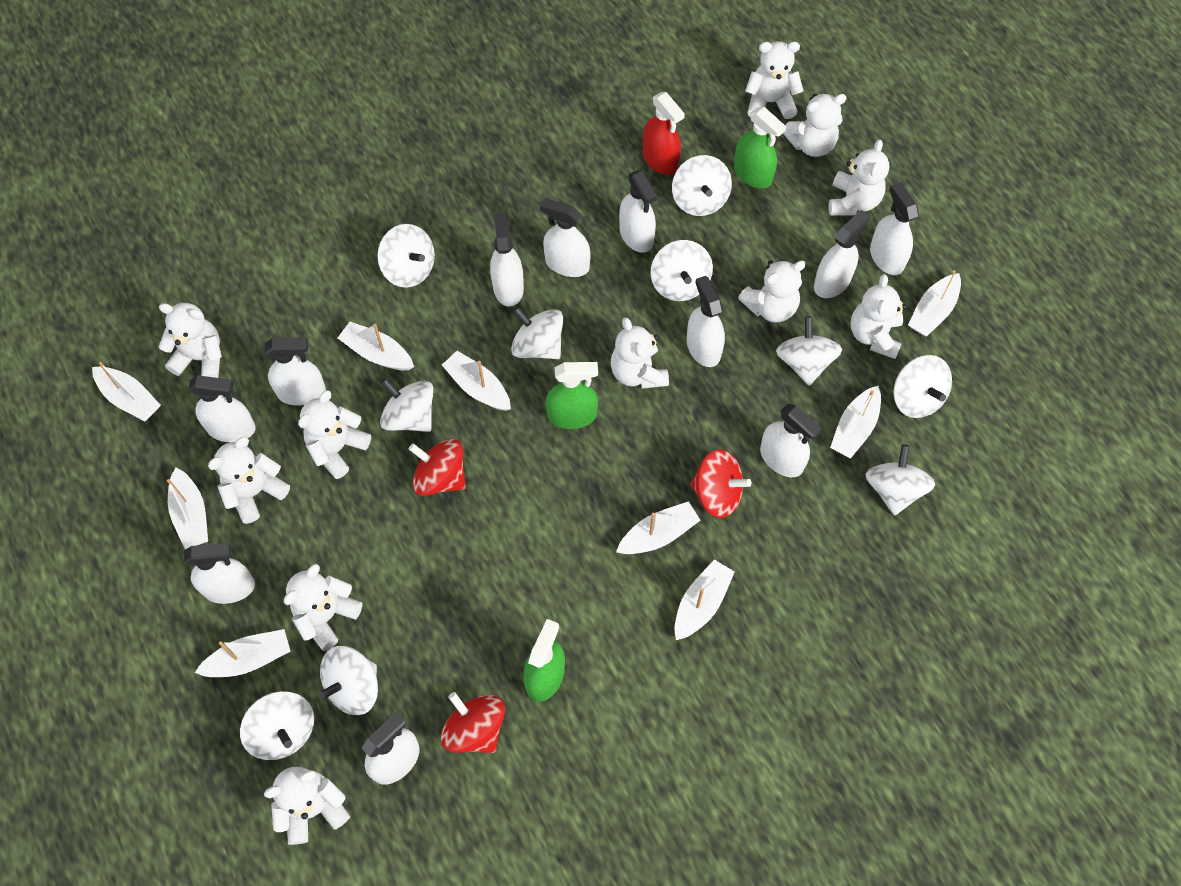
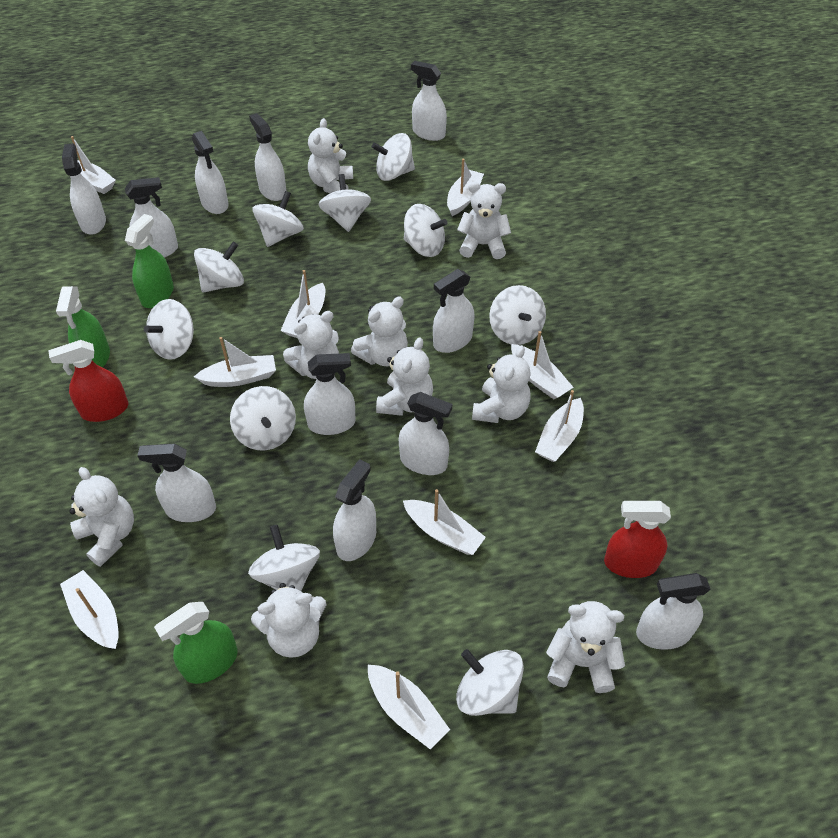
red spinning top: [409,439,466,496] [441,692,505,753] [690,449,751,518] = 3 -> none = 0
red spray bottle: [643,92,685,175] = 1 -> [48,340,129,422] [604,501,671,578] = 2
white teddy bear: [159,303,222,378] [208,437,290,524] [264,767,350,845] [284,564,362,651] [298,390,371,479] [611,317,669,389] [738,259,806,322] [745,41,803,119] [783,93,847,157] [829,139,889,216] [851,274,907,359] = 11 -> [69,467,134,567] [251,583,326,658] [283,311,339,379] [308,118,353,193] [351,297,408,366] [376,337,433,416] [457,182,511,259] [472,345,531,423] [546,601,625,693] = 9

